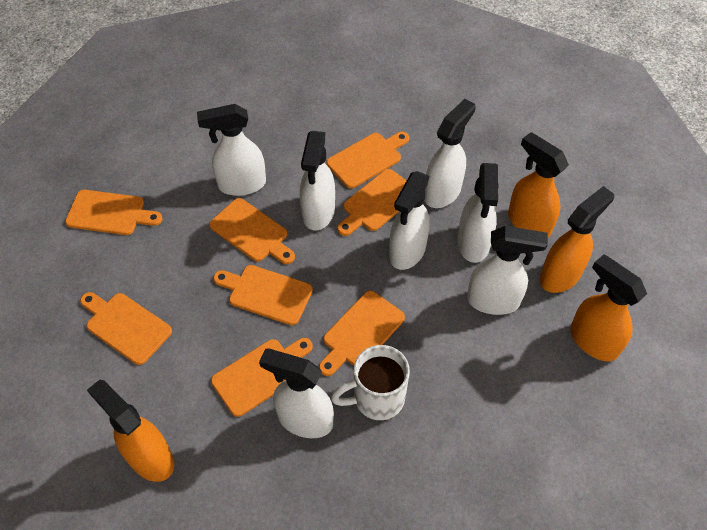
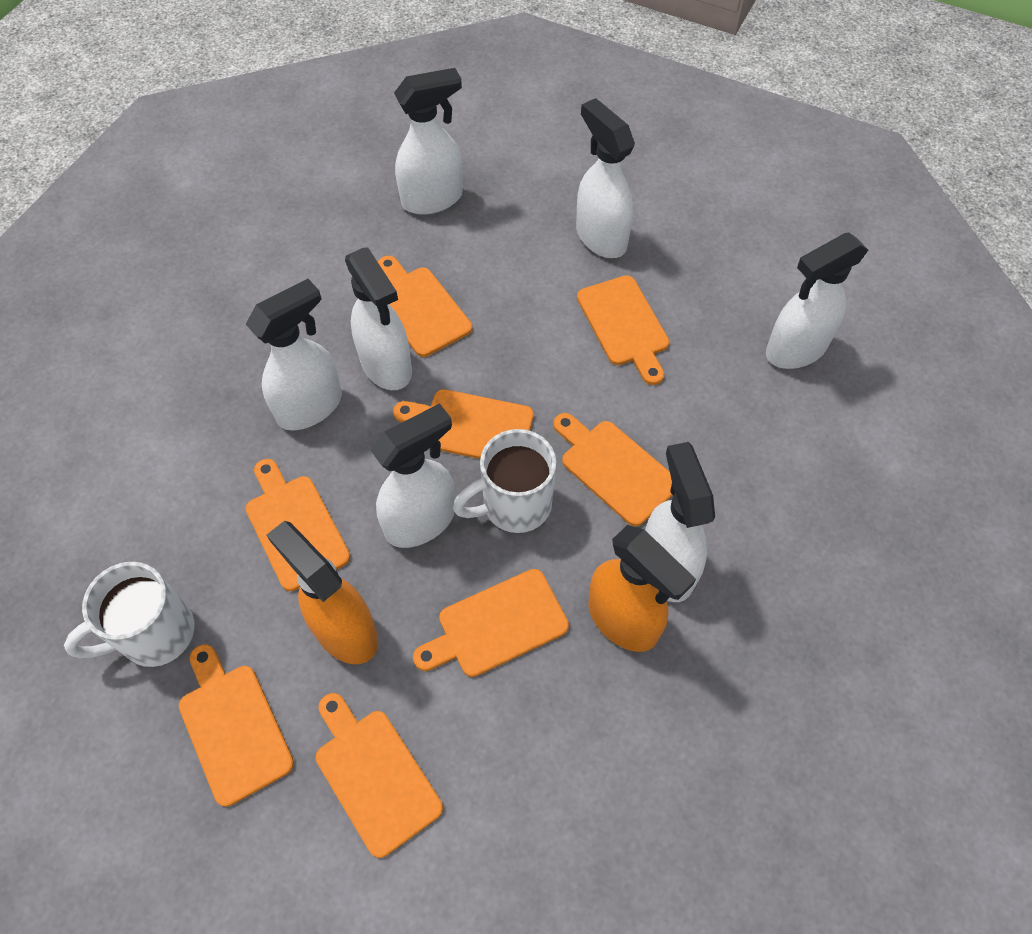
orange spray bottle: [87,380,174,482] [508,132,569,237] [540,186,614,293] [570,254,647,361] = 4 -> [267,521,378,664] [589,525,696,652] = 2
white mug: [331,345,410,420] = 1 -> [64,562,194,667] [453,429,556,533] = 2

